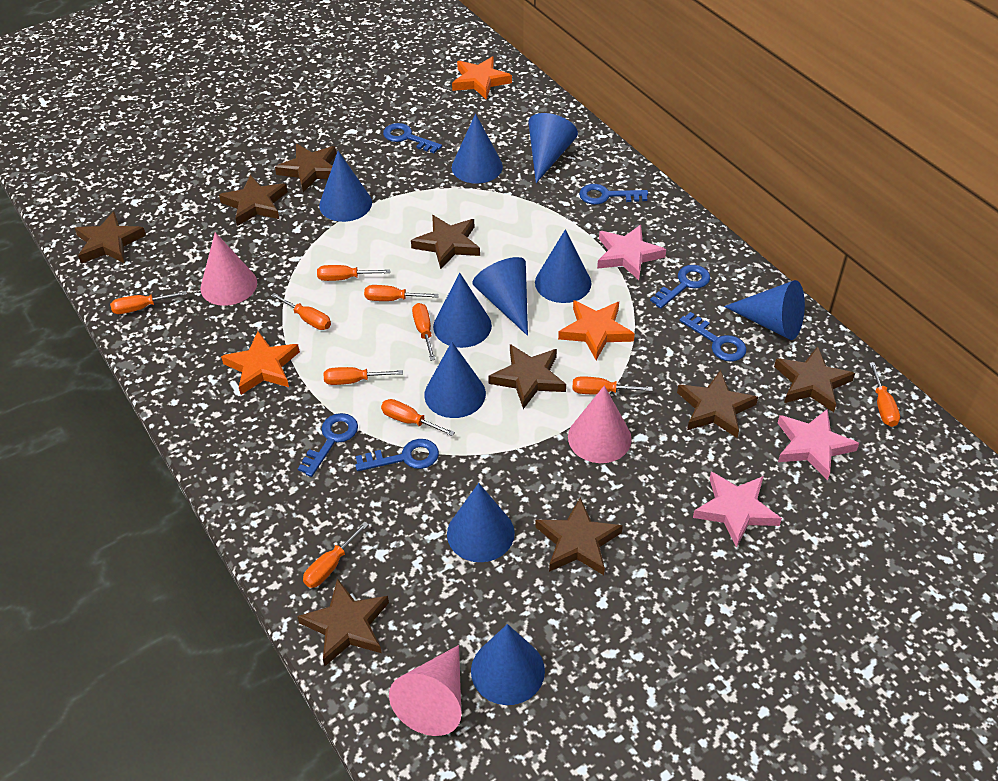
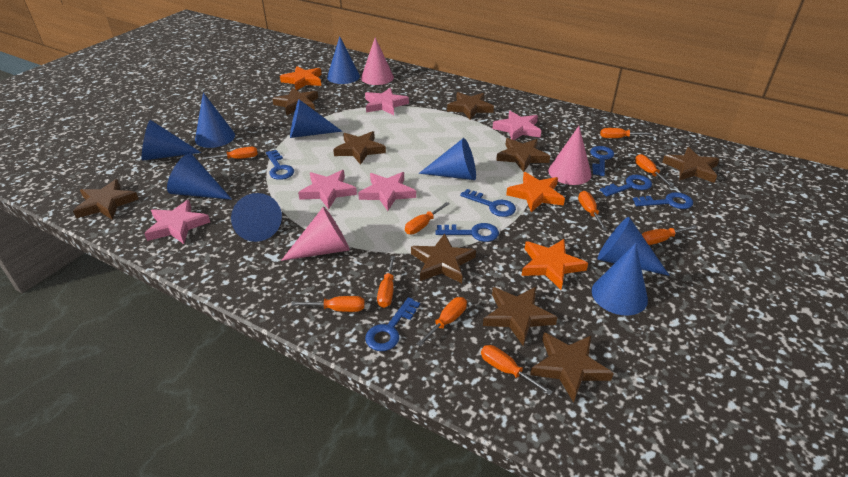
blue cone: [319,151,372,222] [424,342,486,418] [433,273,492,348] [447,483,515,562] [452,114,503,184] [471,624,545,705] [472,257,528,336] [528,113,578,183] [535,229,592,303] [724,280,805,340] = 10 -> [142,120,201,161] [167,153,232,200] [195,93,235,148] [231,193,282,242] [290,99,342,138] [327,36,360,84] [419,138,476,180] [592,243,648,316] [598,217,670,276] = 9
blue key: [298,413,358,477] [355,439,439,471] [383,123,442,153] [579,184,648,205] [650,265,710,309] [679,312,747,362] = 6 -> [266,150,294,180] [365,297,420,351] [436,223,499,242] [460,189,516,217] [590,146,614,176] [600,175,652,197] [633,192,693,209] = 7
pink star: [597,225,666,280] [693,471,782,548] [778,409,859,480] = 3 -> [144,200,210,244] [298,170,357,209] [358,172,416,211] [365,88,409,115] [493,111,541,140] = 5

